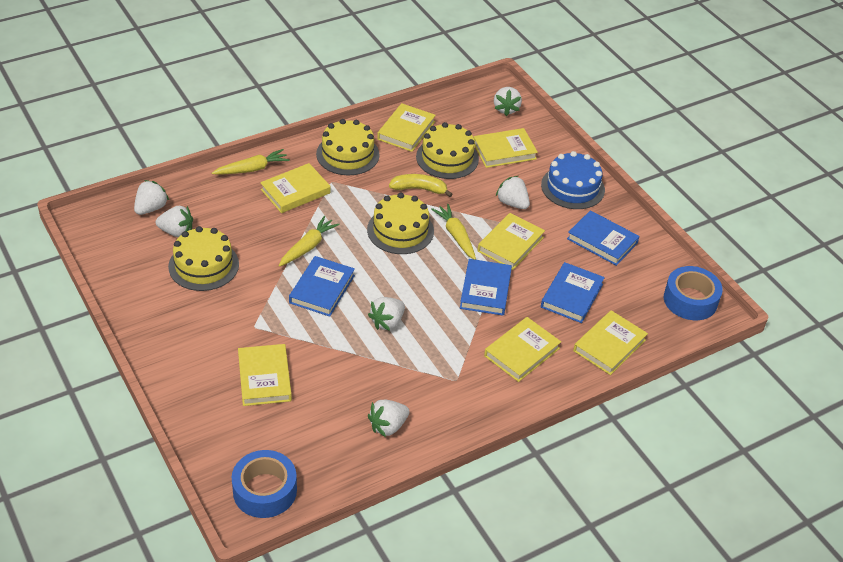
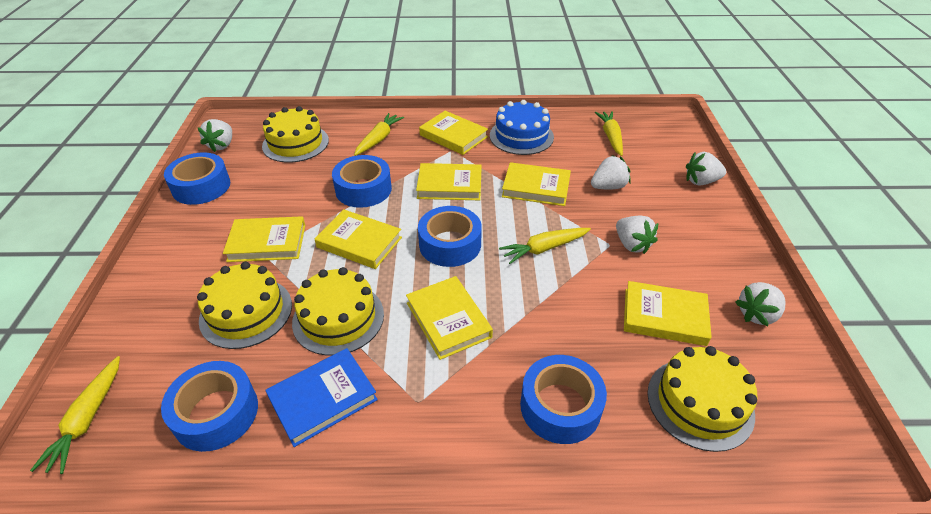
blue book: [289,256,355,317] [460,259,512,316] [541,262,605,323] [567,210,640,266] = 4 -> [265,348,378,447] = 1
blue tape: [232,450,297,518] [664,266,723,320] = 2 -> [161,361,258,452] [164,153,230,205] [332,155,392,208] [418,206,482,267] [520,355,607,444] = 5
white strawberry: [134,180,169,215] [156,206,193,237] [368,297,405,331] [368,400,410,437] [494,87,522,116] [496,176,530,209] = 6 -> [198,119,232,152] [591,155,631,190] [616,216,658,254] [686,152,726,186] [735,282,786,326] = 5
yellow banana: [389,174,453,197] = 1 -> none = 0
yellow carrot: [212,149,290,175] [279,216,340,267] [431,204,476,260] = 3 -> [30,356,120,474] [354,113,404,156] [499,228,591,264] [595,111,623,156] = 4

